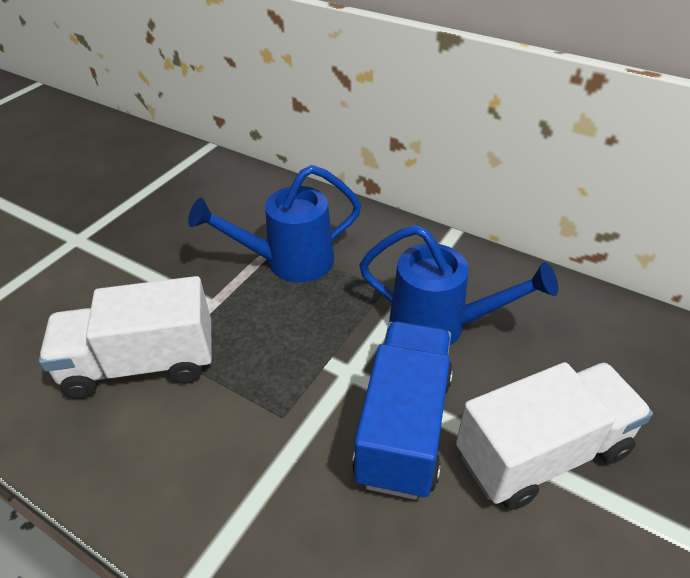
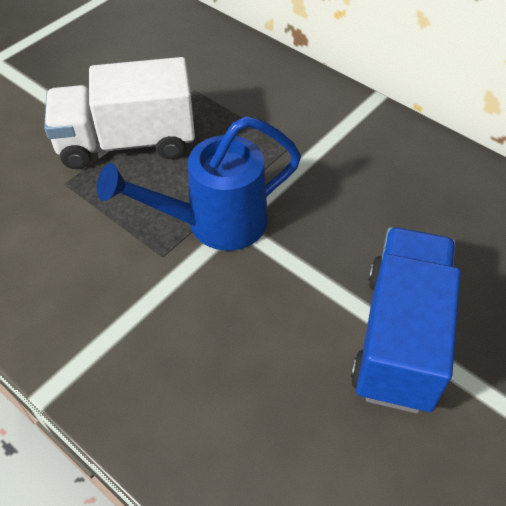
blue watering can: [188,165,361,282] [359,225,558,345] = 2 -> [97,116,301,251] = 1
white truck: [39,276,212,399] [456,362,653,510] = 2 -> [44,57,195,169] = 1

